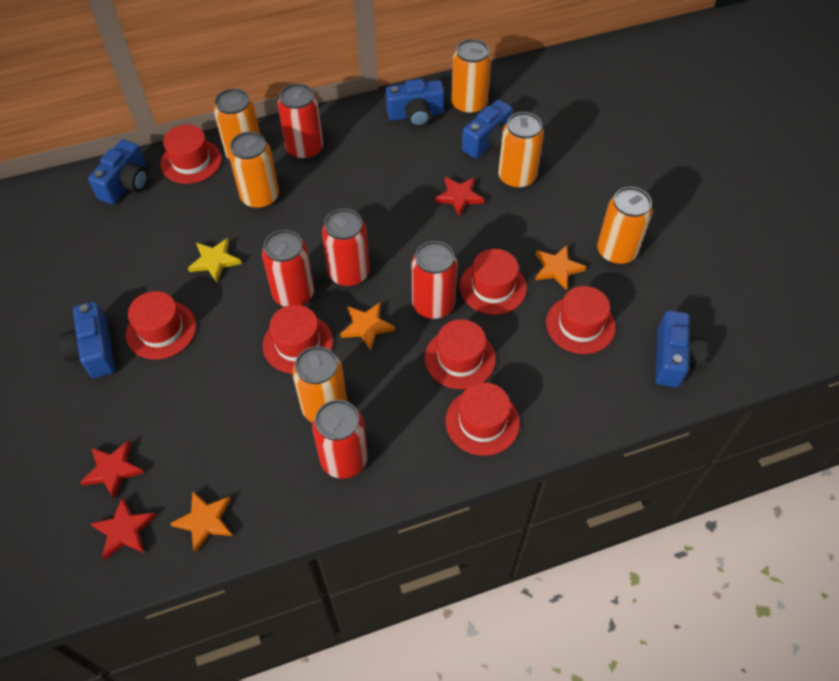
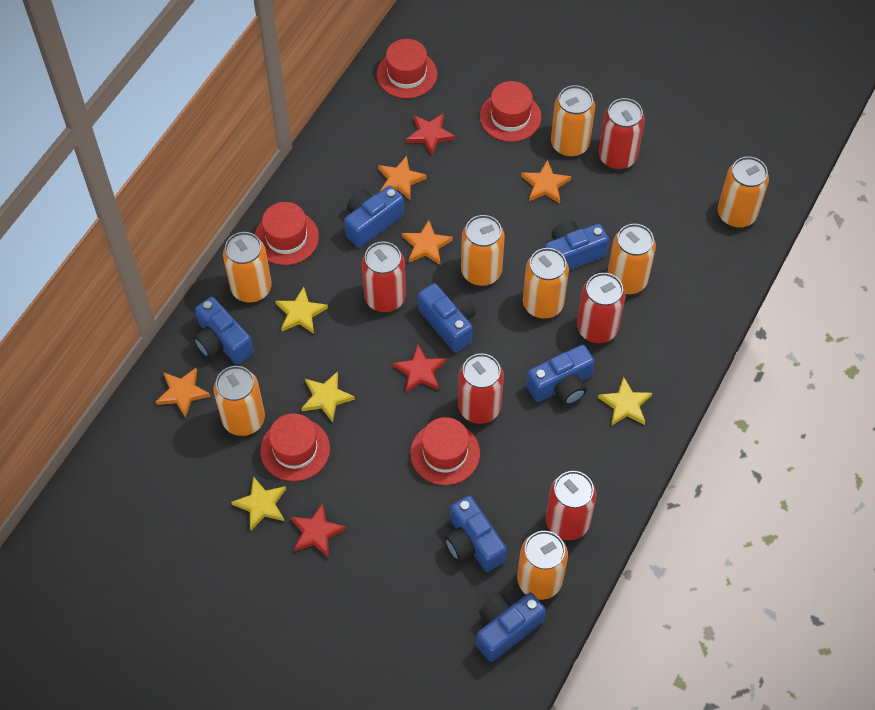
blue camera: [58,302,115,378] [88,139,148,204] [386,79,444,127] [462,100,513,159] [655,310,708,388] = 5 -> [193,297,254,365] [344,186,404,248] [418,283,476,352] [444,496,507,572] [476,593,546,662] [526,345,595,405] [544,221,609,270] = 7
orange can: [214,88,260,160] [229,132,279,209] [292,346,347,423] [451,39,491,115] [498,112,544,189] [597,187,653,265] = 6 -> [214,366,265,436] [223,232,272,303] [461,215,505,286] [517,531,568,600] [523,248,569,319] [551,85,595,157] [607,224,656,294] [718,157,769,228] = 8
orange star: [170,491,232,553] [340,302,395,351] [535,245,586,290] = 3 -> [156,367,211,418] [378,156,427,200] [402,220,453,265] [521,160,571,204] = 4
red hat: [126,291,196,360] [160,125,222,184] [263,305,333,374] [425,319,496,389] [445,382,520,456] [460,249,527,315] [546,286,616,354] = 7 -> [255,202,319,265] [260,413,330,481] [376,39,437,99] [410,417,480,485] [480,81,542,142] = 5
yellow star: [188,238,242,282] = 1 -> [231,476,286,530] [275,287,328,334] [301,371,355,422] [598,377,652,426] = 4

